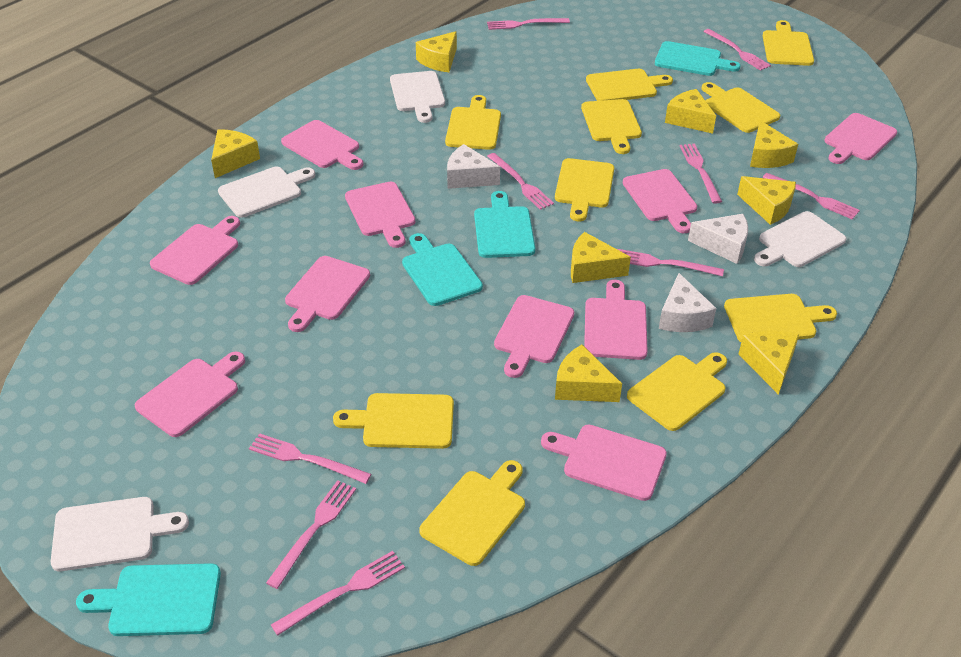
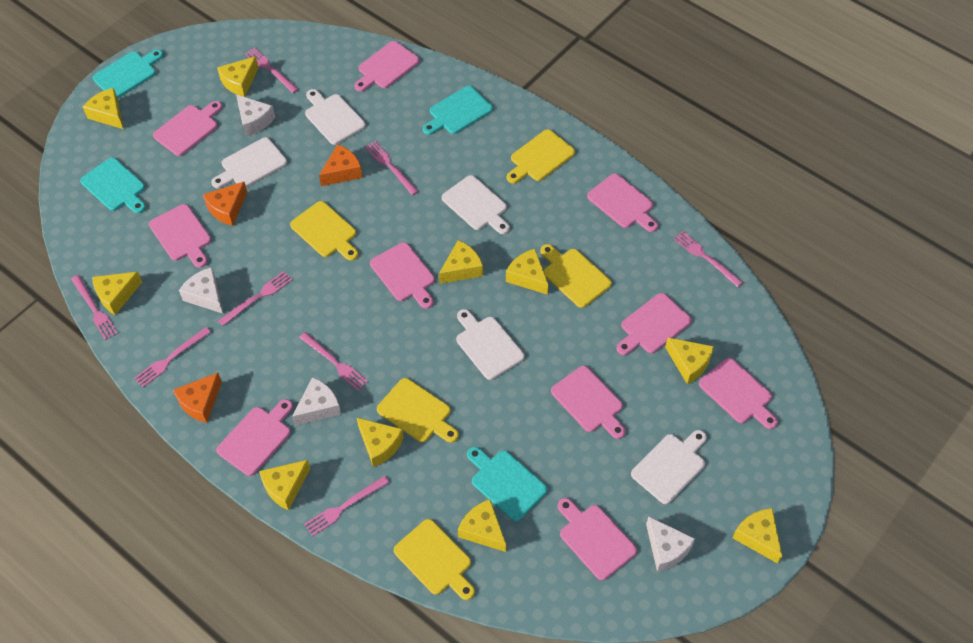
orange cheese: none = 0 -> [173,373,222,423] [203,182,247,226] [319,144,362,186] = 3
pink fork: [249,433,371,484] [266,480,356,589] [271,551,405,636] [487,18,570,30] [487,153,554,210] [617,249,724,277] [680,144,722,204] [704,29,771,71] [762,173,860,219] = 9 -> [71,275,118,340] [134,327,211,387] [218,271,293,326] [245,47,298,93] [299,332,368,391] [304,476,389,536] [365,141,418,195] [674,231,743,287] = 8
white cheese: [447,144,500,189] [659,273,716,332] [688,214,748,264] = 3 -> [179,267,223,314] [236,94,275,136] [292,377,341,426] [646,516,695,572] = 4
white cutting board: [51,497,189,571] [218,167,315,218] [390,71,445,123] [754,211,847,267] = 4 -> [211,137,287,188] [305,89,366,145] [442,175,510,234] [456,309,524,380] [631,430,707,504] = 5
yellow cheese: [211,129,260,178] [416,31,457,72] [555,345,622,402] [571,232,631,283] [665,89,716,134] [737,176,796,225] [739,330,799,395] [750,120,798,168] = 8 -> [83,88,123,129] [92,272,142,315] [217,56,258,97] [259,460,310,510] [356,417,404,467] [439,240,483,284] [458,499,506,552] [506,249,549,295] [665,338,714,384] [732,508,782,564] = 10
yellow cutting board: [333,393,454,449] [420,460,525,566] [445,95,501,150] [555,158,614,221] [581,99,642,154] [586,69,673,101] [627,352,727,431] [701,82,780,133] [724,294,837,342] [763,20,814,66] = 10 -> [290,201,358,261] [377,378,459,443] [394,519,475,600] [507,129,575,183] [540,244,612,308] = 5

